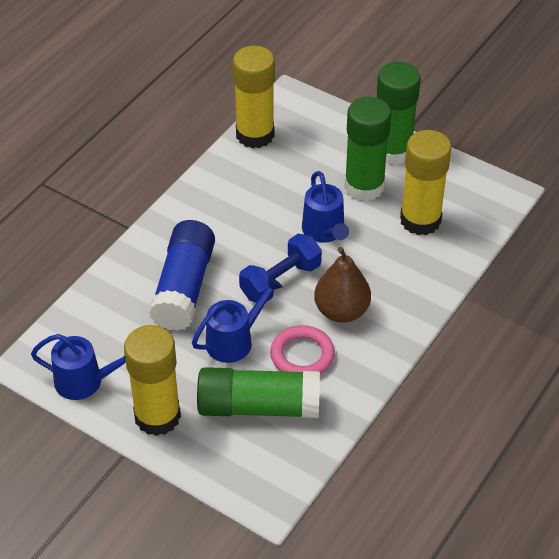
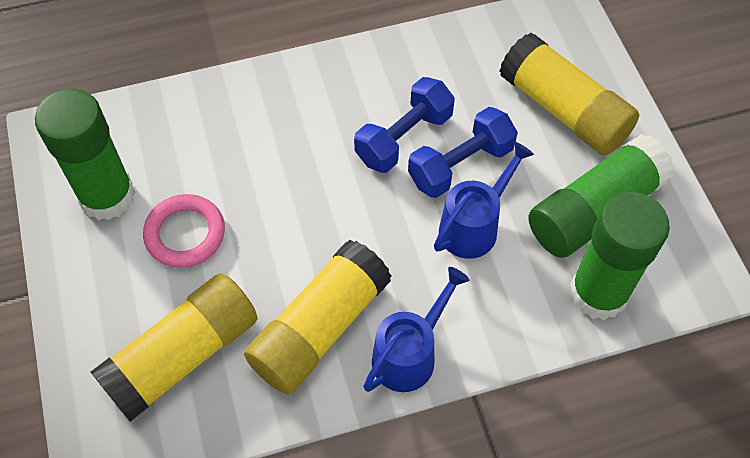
blue dumbbell: [239,234,322,303] = 1 -> [354,77,455,173] [408,107,518,198] = 2
blue glue stick: [149,220,215,331] = 1 -> none = 0
blue watering can: [31,334,126,400] [192,276,283,363] [302,171,349,243] = 3 -> [363,267,469,392] [434,142,534,259] = 2
brown pear: [314,247,371,323] = 1 -> none = 0

